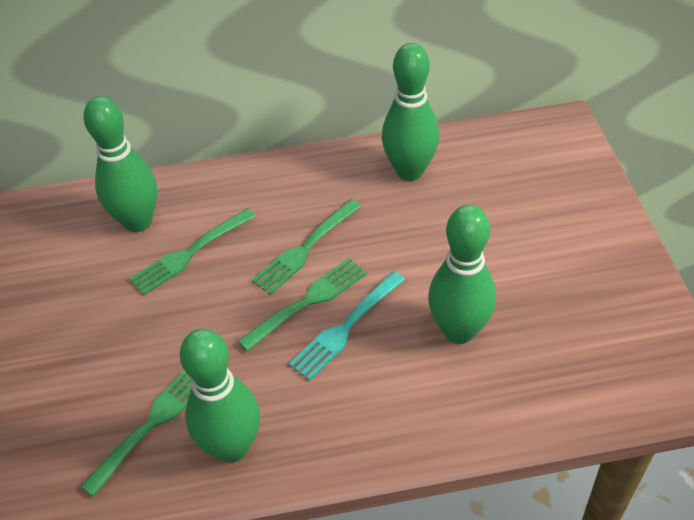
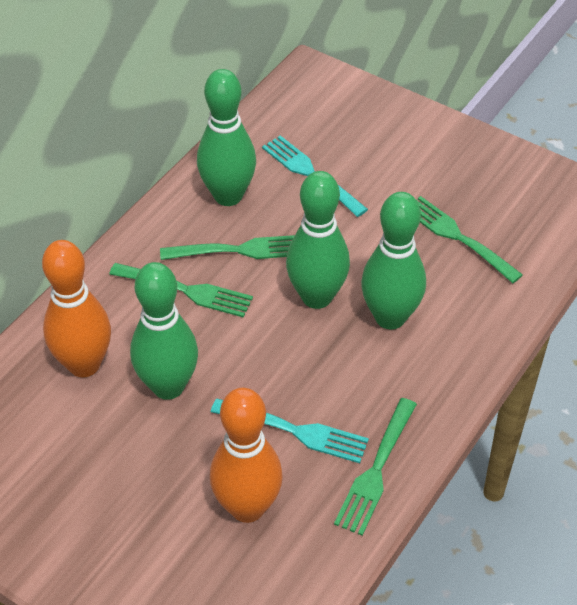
orange bowling pin: none = 0 -> [42,240,111,377] [210,388,283,523] = 2
turquoise fork: [289,271,405,381] = 1 -> [211,399,369,463] [262,135,368,217] = 2

